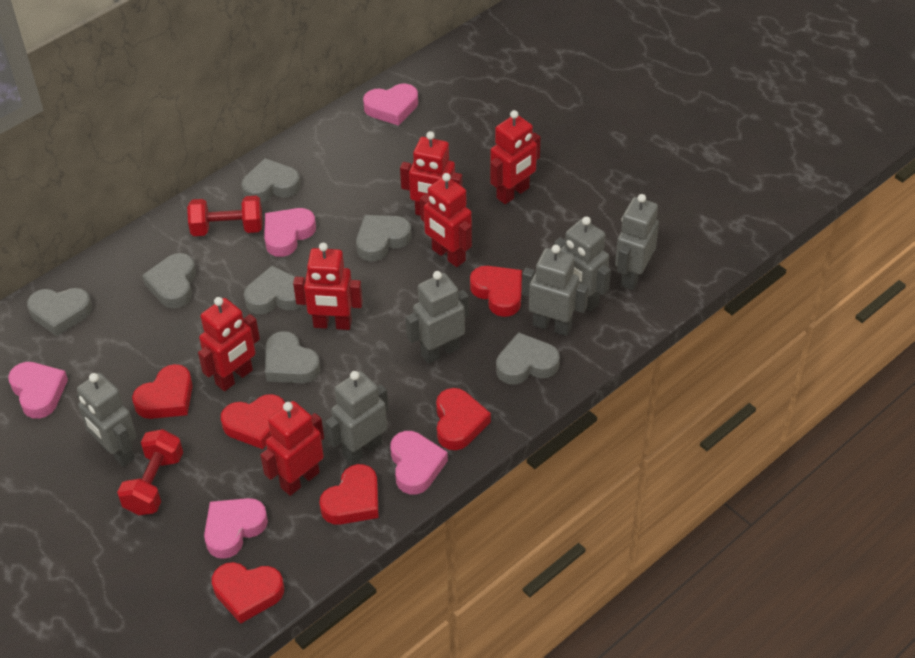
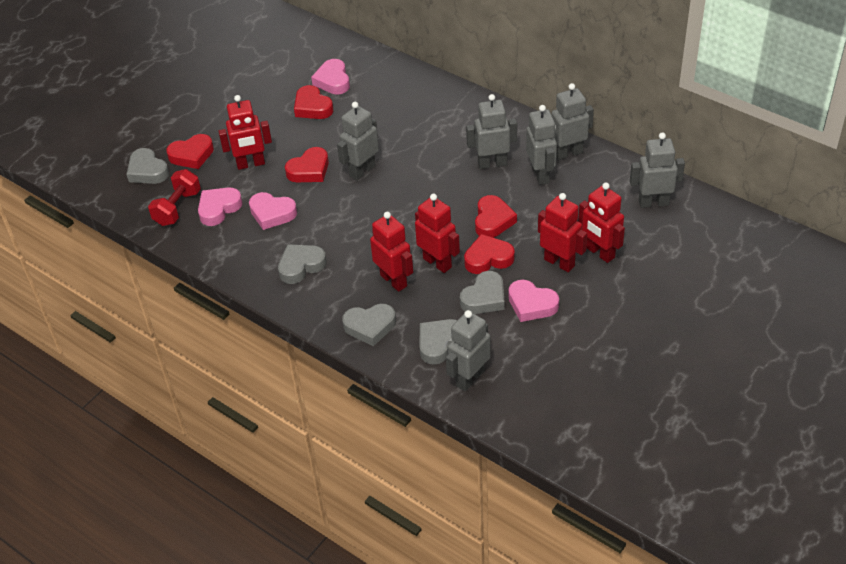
grey heart: [27,288,92,336] [142,253,196,308] [242,158,301,202] [244,266,303,314] [265,331,321,384] [356,215,411,261] [496,332,560,385] = 7 -> [126,148,169,184] [278,244,326,284] [342,304,396,346] [419,319,457,365] [460,271,505,314] = 5
pink heart: [8,362,68,419] [204,498,268,559] [264,208,316,257] [363,83,418,126] [390,431,448,495] = 5 -> [198,187,242,226] [249,192,297,230] [311,59,350,95] [509,280,559,322] = 4
red dumbbell: [117,429,183,515] [187,196,263,236] = 2 -> [148,169,201,226] = 1
red heart: [132,364,193,419] [212,562,284,624] [221,394,285,449] [319,464,379,525] [436,388,491,450] [470,266,522,317] = 6 -> [166,134,214,169] [285,147,329,182] [294,85,333,119] [464,234,515,274] [475,195,517,238] = 5
red robot: [198,297,260,391] [260,401,324,496] [293,243,363,330] [400,131,463,216] [420,173,472,267] [490,110,541,204] = 6 -> [218,95,272,170] [370,212,413,292] [415,194,460,273] [538,193,587,272] [578,182,625,263] = 5

